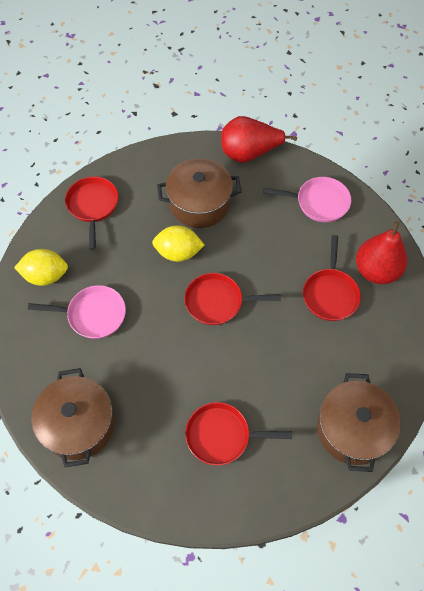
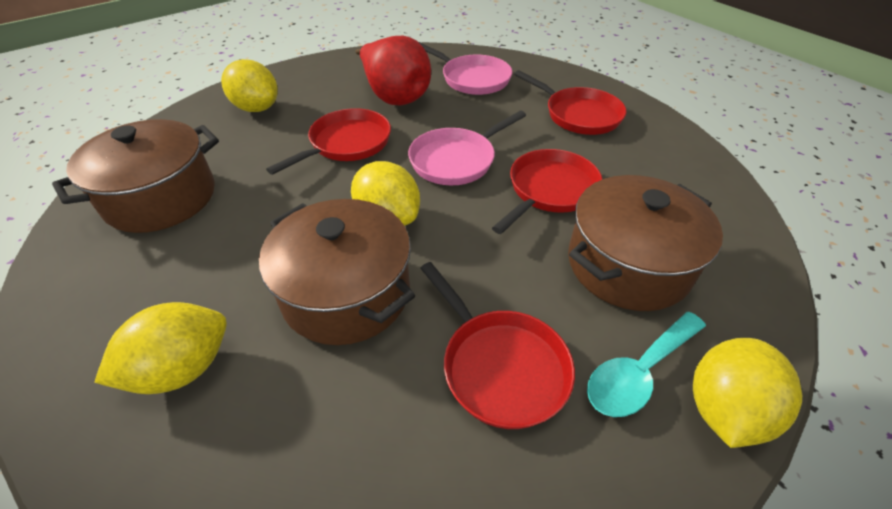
red pear: [221,116,297,163] [356,221,407,284] = 2 -> [356,36,431,105] = 1
turquoise spoon: none = 0 -> [587,312,706,417] = 1
yellow lemon: [14,249,68,286] [152,225,204,262] = 2 -> [94,302,227,394] [221,59,278,112] [351,161,420,226] [693,338,802,448] = 4

